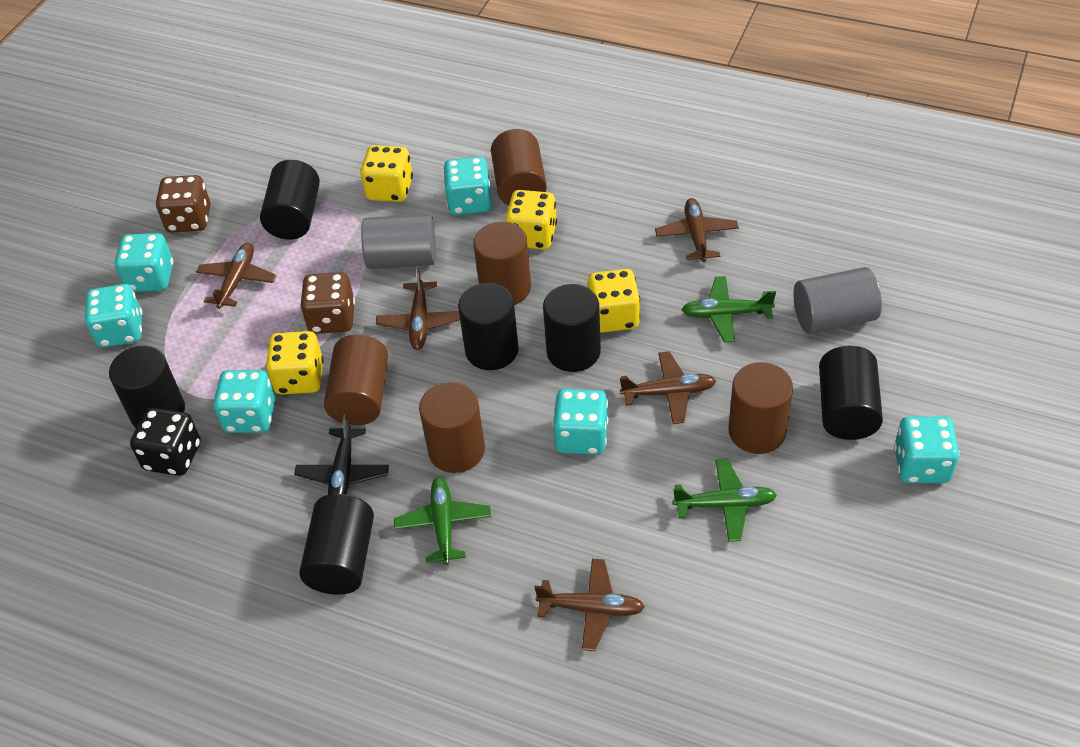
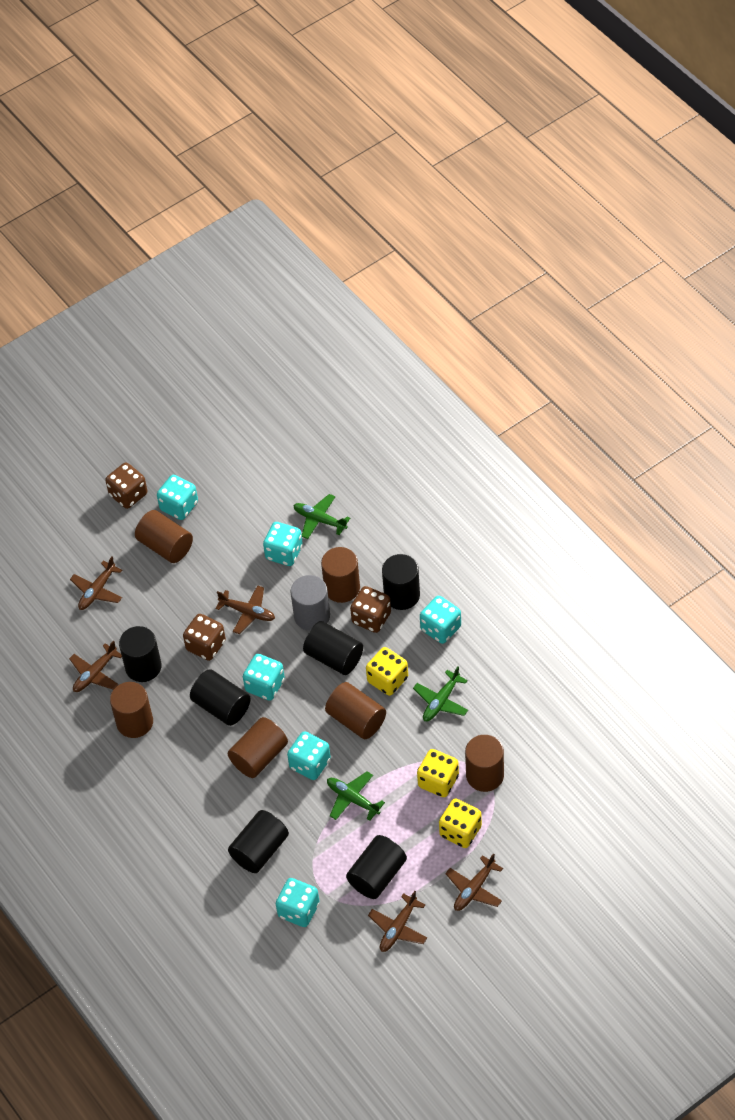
black dice: [130,408,200,476] = 1 -> none = 0
black plane: [294,414,389,495] = 1 -> none = 0
brown cylinder: [324,334,388,425] [419,382,485,473] [473,222,531,305] [491,129,547,206] [728,362,793,454] = 5 -> [110,682,153,738] [135,510,193,563] [228,717,288,778] [321,547,360,603] [325,682,386,739] [465,735,504,792] = 6
brown dice: [156,175,210,232] [300,272,355,334] = 2 -> [105,463,147,509] [183,614,226,661] [350,586,391,633] = 3
grey cylinder: [361,214,436,269] [793,267,882,334] = 2 -> [291,575,330,631] = 1
yellow dice: [266,331,324,395] [360,145,413,202] [505,190,557,250] [588,269,640,333] = 4 -> [366,647,408,696] [417,749,459,797] [439,798,482,848] = 3

